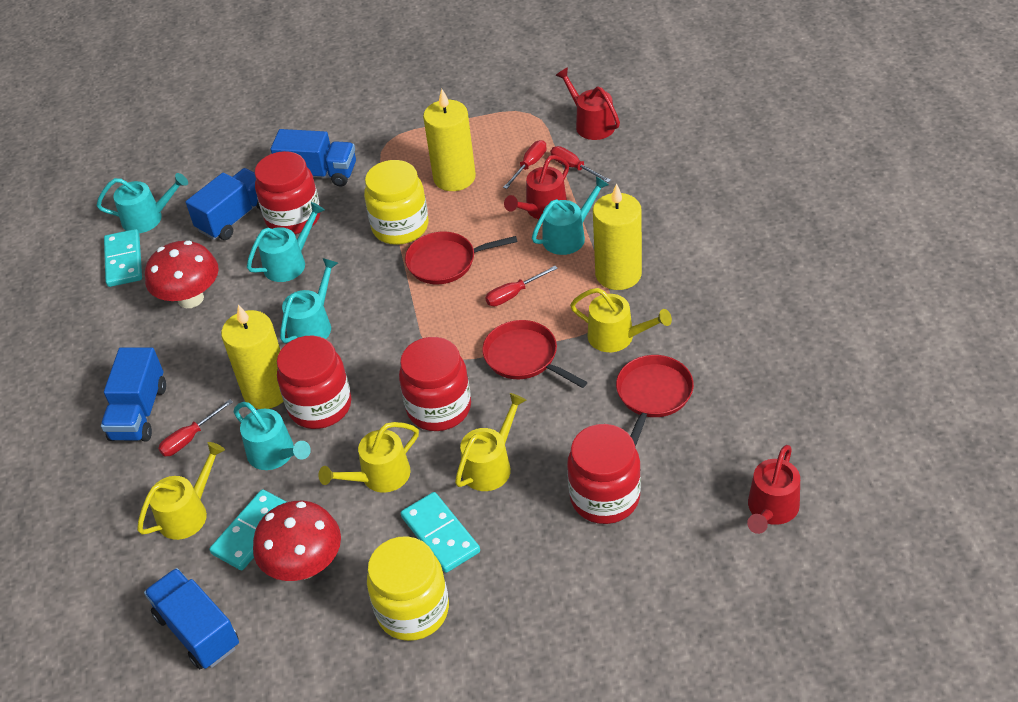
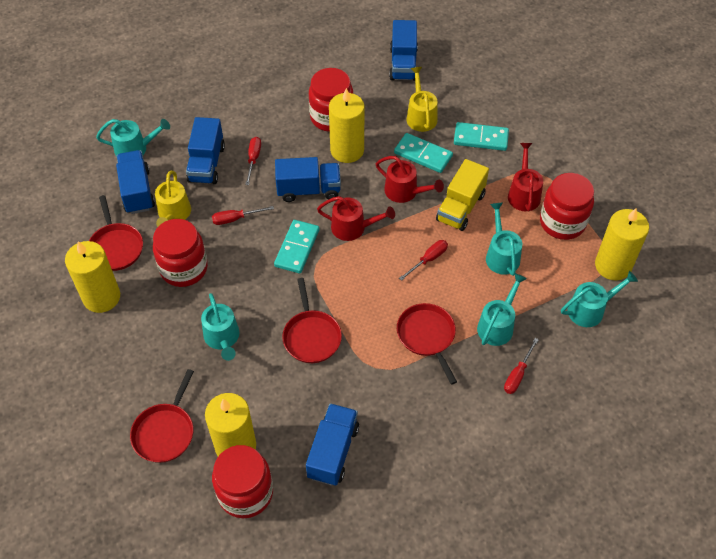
blue truck: [101,347,166,441] [144,568,239,669] [186,168,261,240] [271,129,356,187] = 4 -> [116,150,155,214] [186,117,225,184] [275,157,341,202] [306,403,359,486] [389,20,418,81] = 5
red mushroom: [145,241,219,308] [253,501,341,581] = 2 -> none = 0
red pan: [405,232,518,284] [482,320,587,388] [616,355,694,447] = 3 -> [89,195,143,271] [130,369,194,463] [282,278,342,363] [397,303,457,385] = 4
yellow candle: [221,304,284,409] [423,89,476,191] [593,183,642,290] = 3 -> [65,241,120,313] [205,393,256,456] [329,88,365,163] [595,208,649,281] = 4
yellow jar: [364,160,428,245] [367,536,449,641] = 2 -> none = 0
yellow truck: none = 0 -> [436,159,489,231] = 1
yellow watering can: [137,442,225,540] [319,422,419,493] [455,393,526,491] [570,288,672,352] = 4 -> [155,171,191,227] [406,67,438,132] = 2

